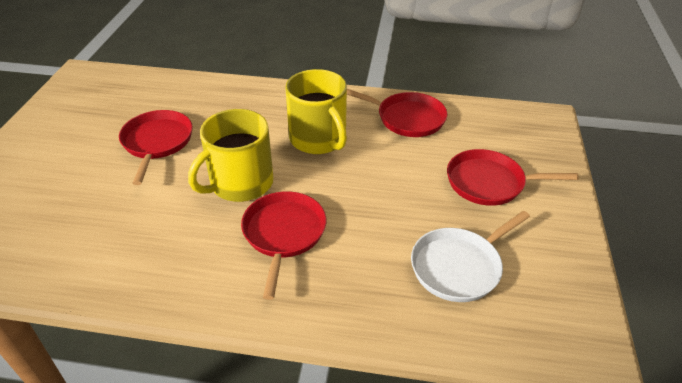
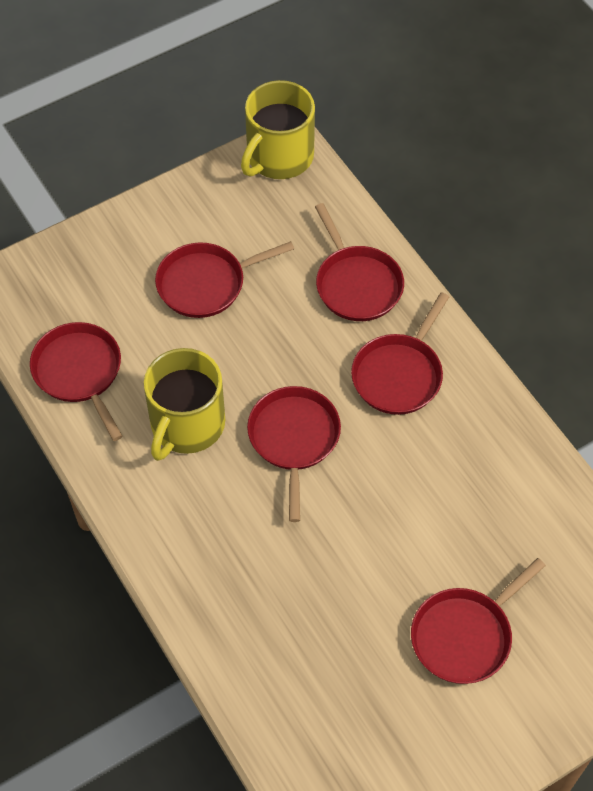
red pan: [119,110,193,185] [241,191,326,300] [347,89,447,137] [447,149,579,206] = 4 -> [30,322,123,441] [155,241,294,318] [247,386,341,522] [315,203,404,321] [351,292,449,415] [411,558,546,684] = 6
white pan: [411,211,530,302] = 1 -> none = 0

